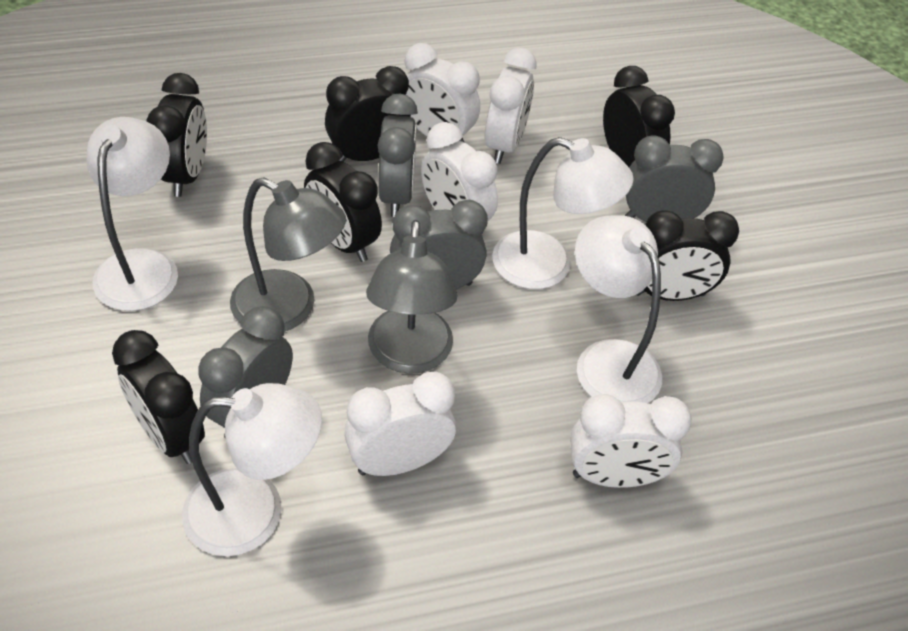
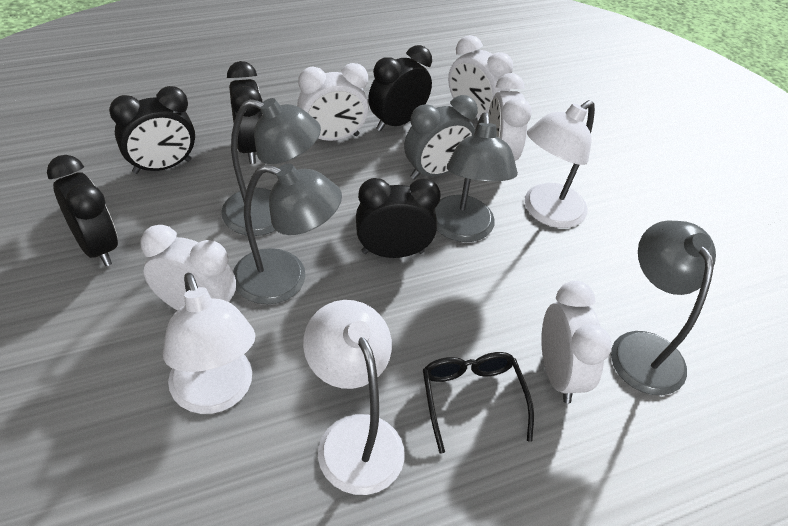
black clock: [112,330,205,464] [146,73,207,197] [304,142,382,262] [325,66,411,162] [603,66,675,167] [636,210,739,301] = 6 -> [47,155,118,266] [109,86,195,174] [227,61,263,164] [356,178,441,258] [368,45,432,131] = 5
black glasses: none = 0 -> [423,352,534,454] = 1
grey clock: [198,306,293,438] [378,94,418,217] [390,200,488,290] [625,135,723,222] = 4 -> [404,95,478,180] = 1
grey lamp: [230,177,346,332] [366,220,457,374] = 2 -> [221,98,321,236] [233,163,342,304] [435,113,518,242] [611,220,716,395] = 4
white lamp: [86,117,178,311] [182,383,322,556] [492,137,634,289] [575,215,662,403] = 4 -> [163,273,256,414] [303,300,405,495] [525,100,595,228] = 3

